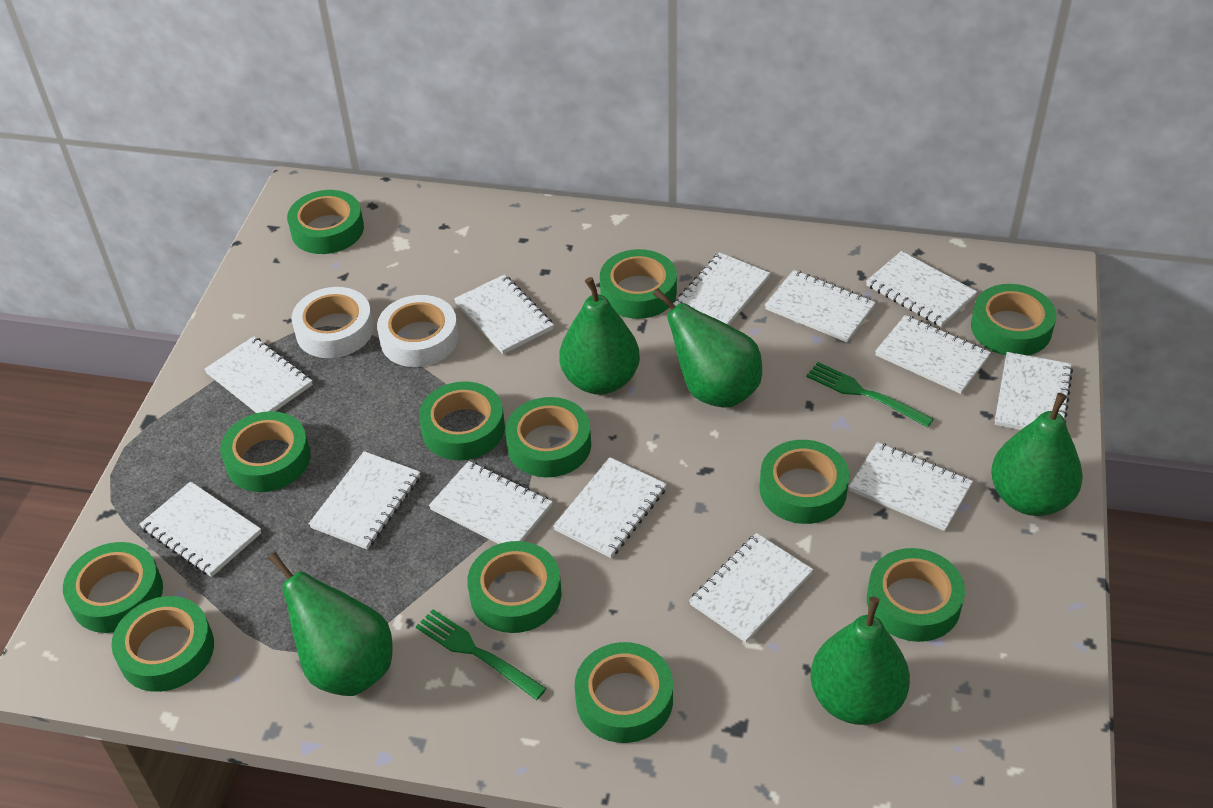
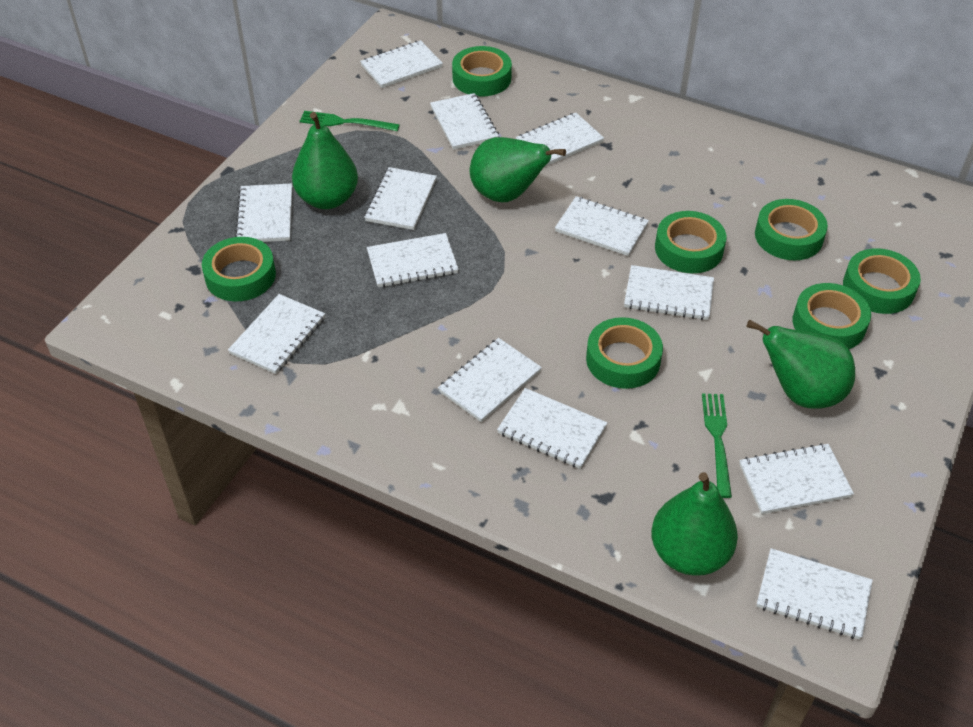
green pear: [268,552,393,696] [559,277,640,395] [653,288,762,408] [810,597,910,725] [991,393,1083,516] = 5 -> [292,112,358,209] [470,137,566,202] [651,472,738,576] [747,320,855,409] = 4
green tape: [63,542,163,633] [111,596,214,692] [220,411,311,492] [287,190,364,254] [419,381,505,460] [467,541,562,633] [505,397,591,477] [575,642,673,743] [600,249,677,319] [760,440,849,524] [867,548,965,642] [971,284,1056,356] = 12 -> [202,237,276,301] [452,46,512,97] [586,317,663,389] [655,211,726,273] [755,199,828,260] [793,283,871,349] [843,248,921,314] = 7
white tape: [292,287,374,358] [377,295,459,367] = 2 -> none = 0

